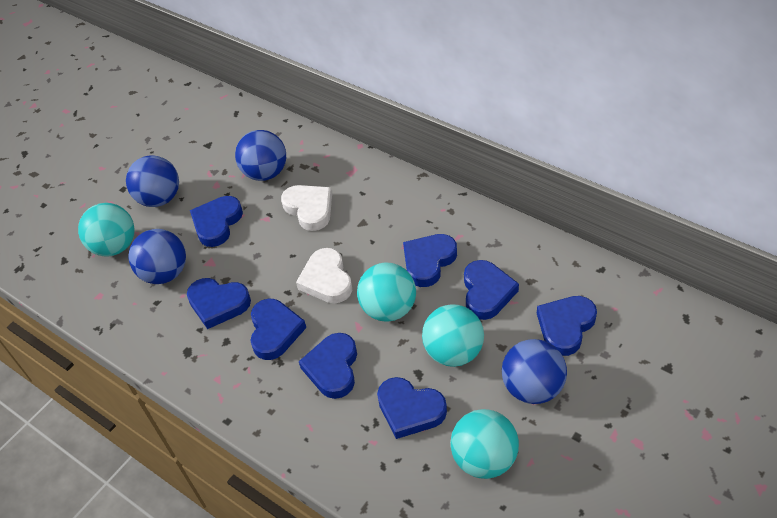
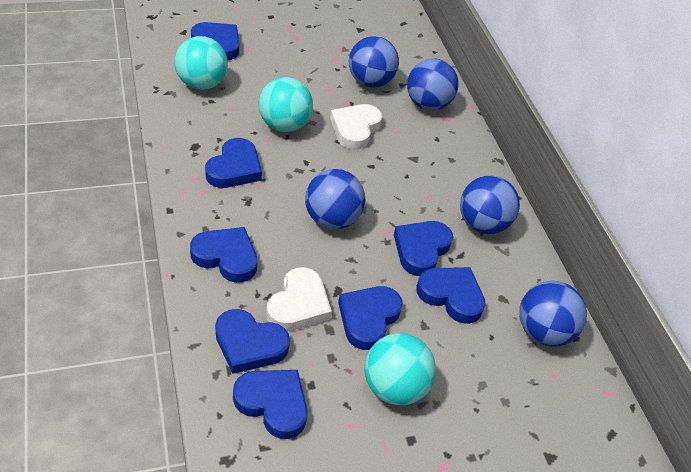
blue ball: [126,155,179,207] [128,229,186,284] [235,130,286,181] [502,339,567,404] = 4 -> [305,169,365,229] [349,36,399,88] [407,58,459,111] [460,175,520,234] [519,281,587,347] = 5
turquoise ball: [78,203,135,257] [357,262,416,322] [422,304,484,367] [450,409,519,479] = 4 -> [174,36,228,90] [258,77,313,132] [365,333,436,405] = 3

